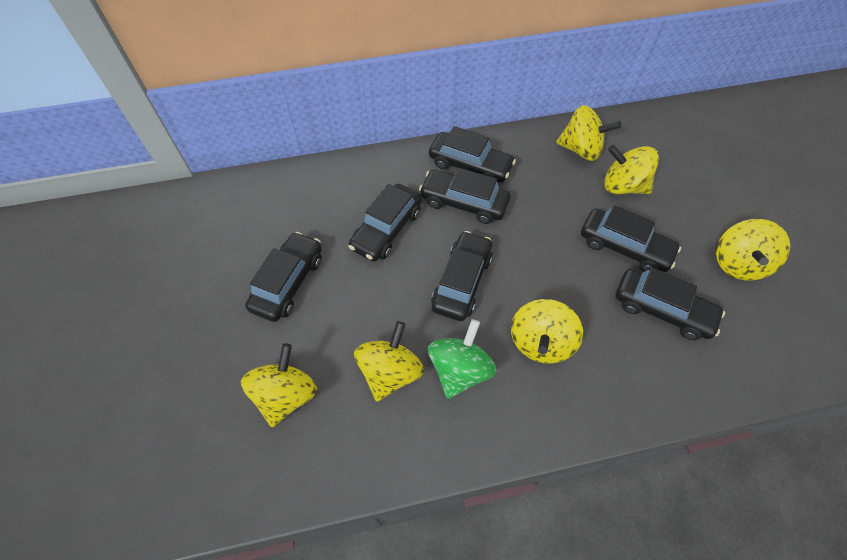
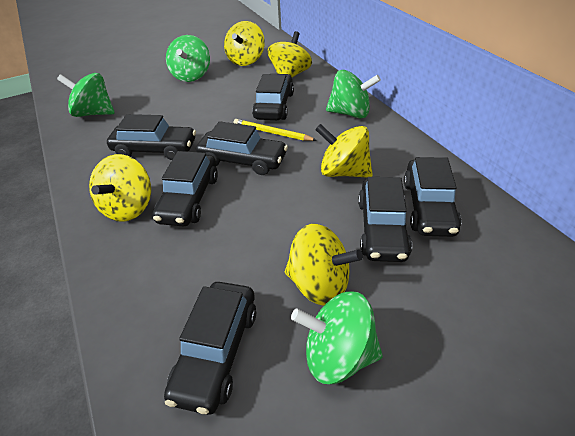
green spinning top: [428,319,497,399] = 1 -> [57,73,115,117] [166,35,210,82] [291,291,383,384] [326,70,381,119] = 4
yellow pencil: none = 0 -> [234,119,316,141] = 1
yellow spinning top: [241,343,317,427] [354,321,424,402] [511,299,583,364] [556,105,621,161] [604,145,659,194] [716,219,790,280] = 6 -> [89,154,151,222] [224,21,265,66] [268,31,312,78] [285,224,363,306] [315,124,373,178] = 5

